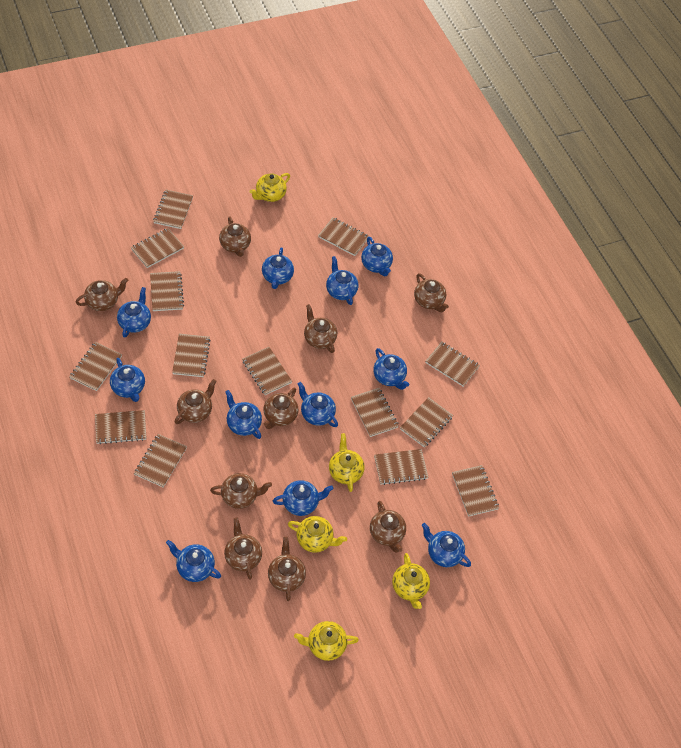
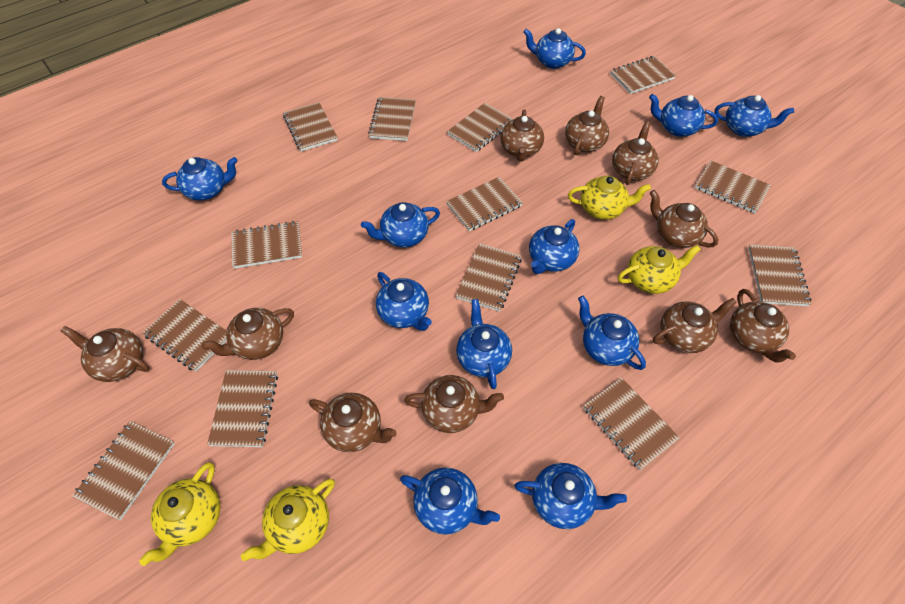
brown notebook: [69,342,122,391] [95,410,146,444] [131,228,184,268] [134,434,187,487] [150,271,184,311] [153,190,193,229] [172,334,211,377] [242,347,292,395] [318,217,370,256] [351,388,399,437] [374,449,429,485] [400,397,453,447] [425,342,480,387] [452,465,499,517] = 14 -> [72,421,175,520] [142,299,227,372] [207,370,278,447] [231,221,302,269] [283,102,338,151] [368,97,416,141] [446,177,523,231] [447,103,513,152] [456,243,522,312] [583,378,680,470] [610,56,676,94] [695,160,771,213] [748,245,812,306] = 13
yellow teapot: [250,173,290,202] [288,516,347,553] [294,621,359,661] [329,433,365,492] [392,553,430,609] = 5 -> [139,462,220,566] [241,479,335,561] [568,176,651,220] [618,245,701,294] = 4

